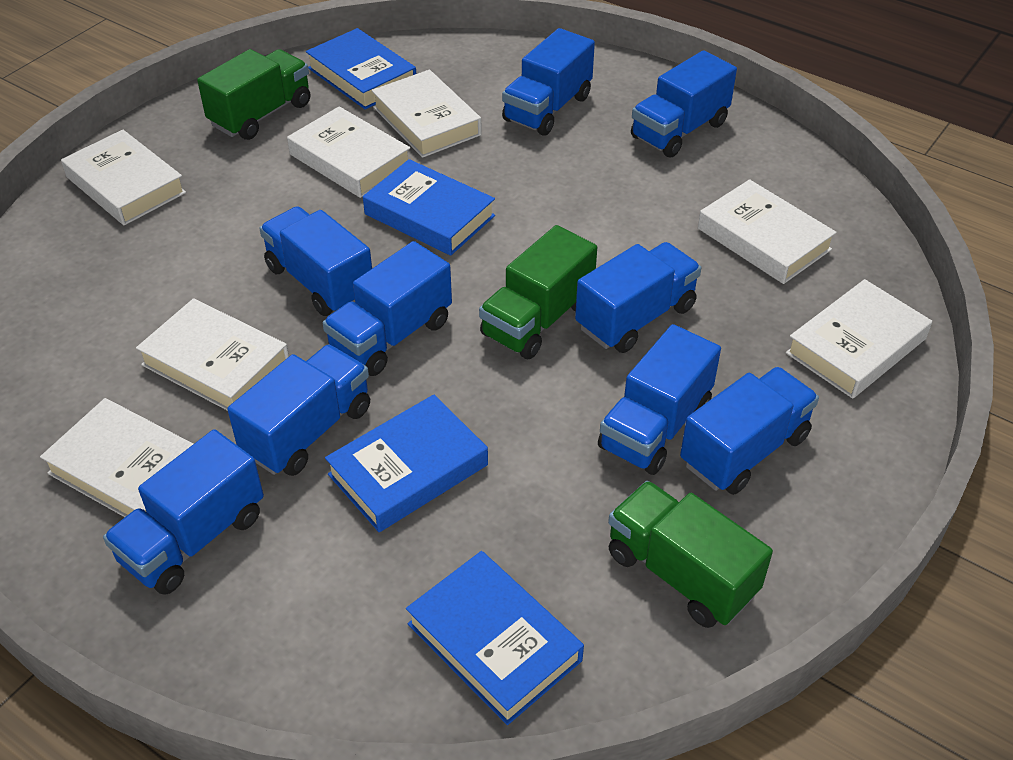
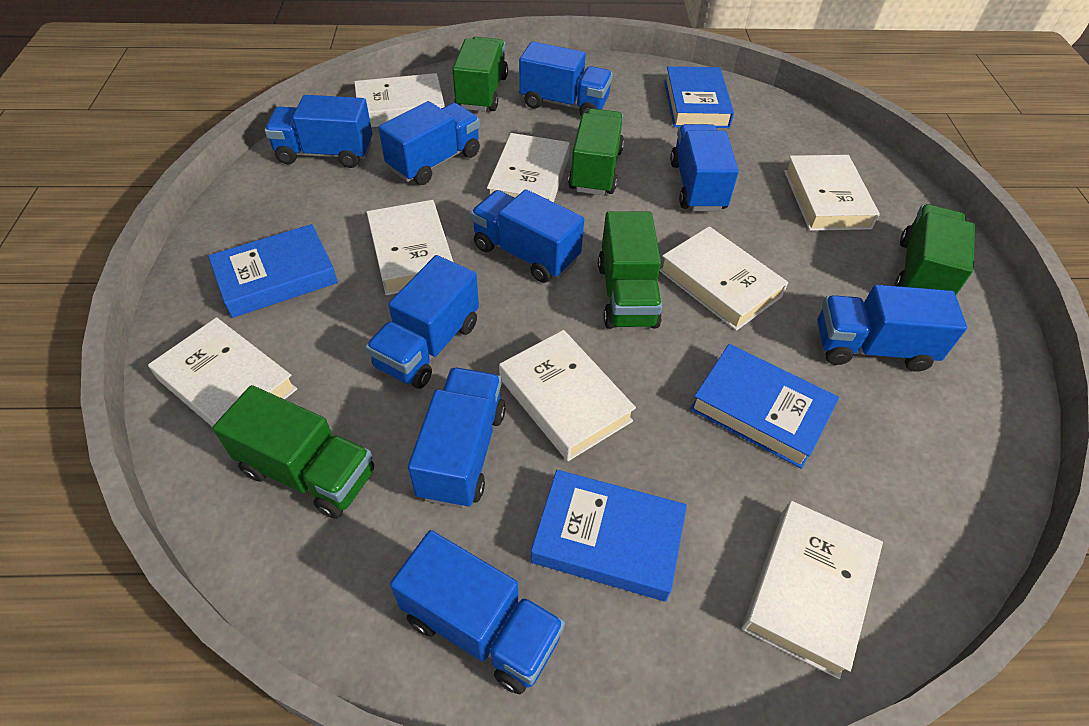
green truck: [197,49,310,140] [479,225,597,359] [608,481,773,628] = 3 -> [213,385,374,519] [453,37,508,112] [568,108,624,195] [598,212,662,329] [894,204,975,295] = 5
white book: [40,398,193,517] [61,130,186,225] [136,298,289,411] [287,106,410,198] [371,70,482,158] [698,179,837,284] [786,279,932,399] = 7 -> [148,317,297,427] [354,73,445,127] [367,200,453,295] [487,133,570,202] [499,330,636,461] [660,226,788,331] [742,501,883,679] [784,155,880,231] = 8

